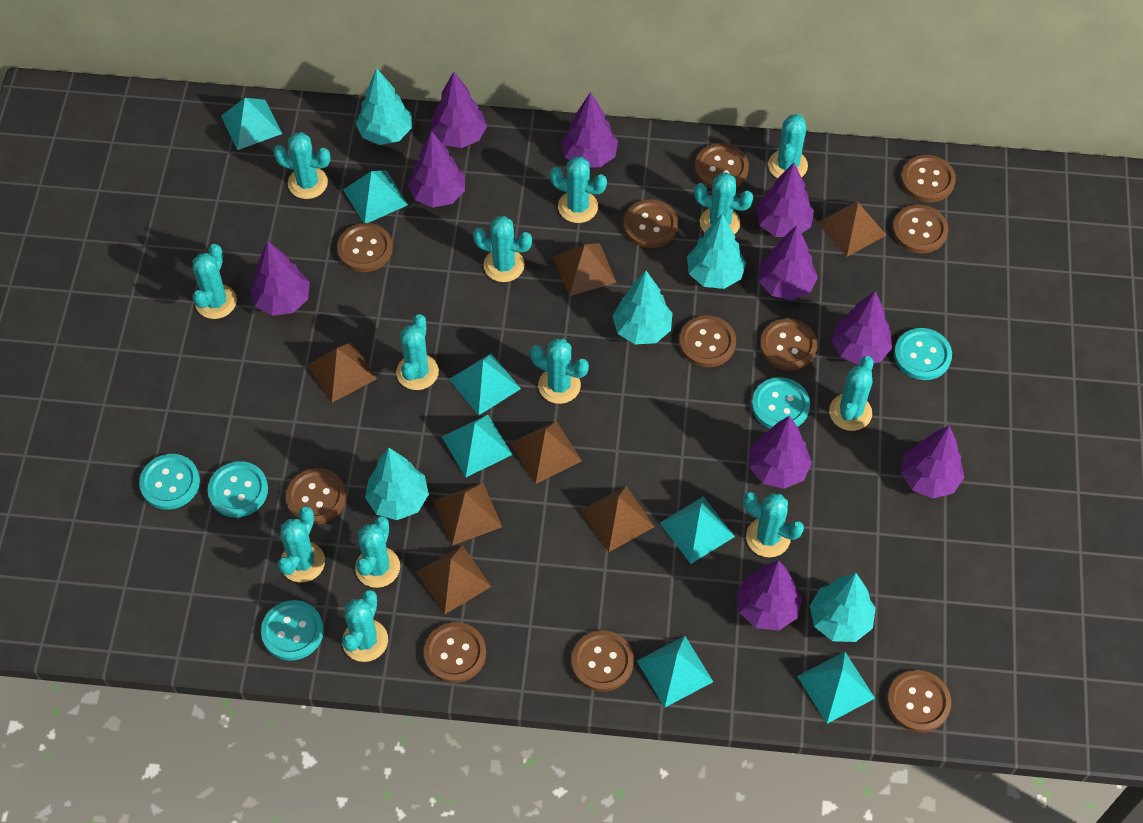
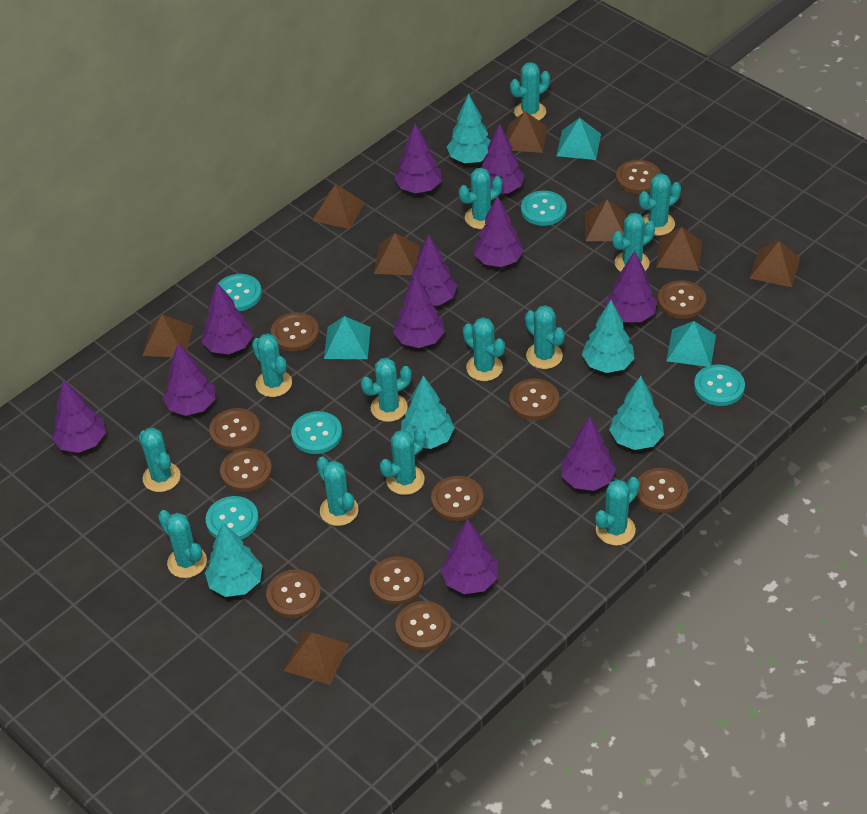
brown pyramid: [307,342,377,403] [416,545,491,615] [433,483,502,546] [511,421,582,484] [553,243,617,296] [581,486,654,552] [818,201,886,257] = 7 -> [142,314,193,357] [284,631,349,685] [312,185,365,229] [374,233,420,275] [506,111,547,153] [585,200,626,241] [656,227,702,271] [749,241,800,287] = 8
purple tree: [250,241,310,316] [408,131,465,208] [431,72,487,148] [561,92,618,167] [737,560,802,630] [749,415,812,489] [756,163,814,237] [759,225,818,300] [831,291,892,365] [901,426,964,498] = 10 -> [52,380,106,453] [163,343,215,416] [202,283,253,354] [393,275,445,348] [394,124,442,193] [407,234,457,306] [441,519,498,594] [474,196,524,267] [482,124,524,193] [561,417,616,491] [606,251,657,322] = 11
turquoise pyramid: [221,98,282,150] [343,170,408,223] [442,415,513,477] [449,353,521,416] [637,636,713,707] [660,496,735,564] [797,652,875,724] = 7 -> [324,316,371,359] [557,118,601,160] [666,321,716,367] = 3

